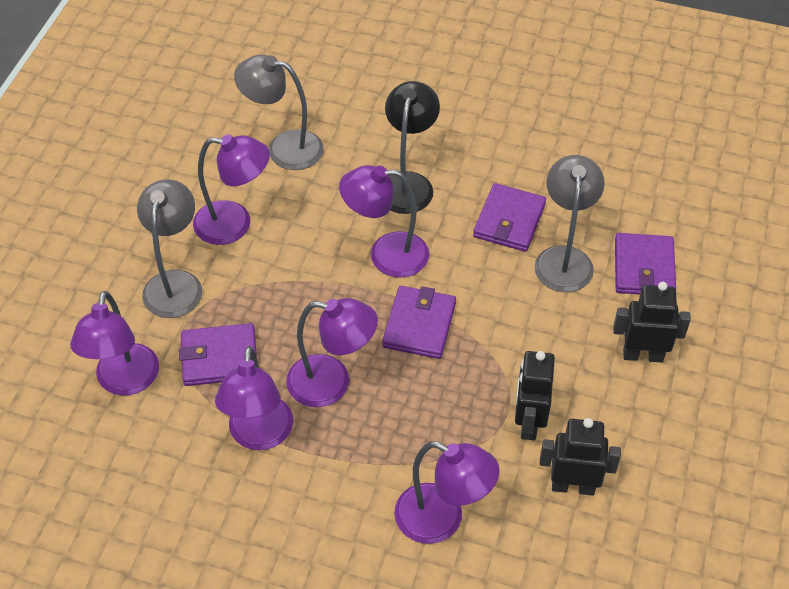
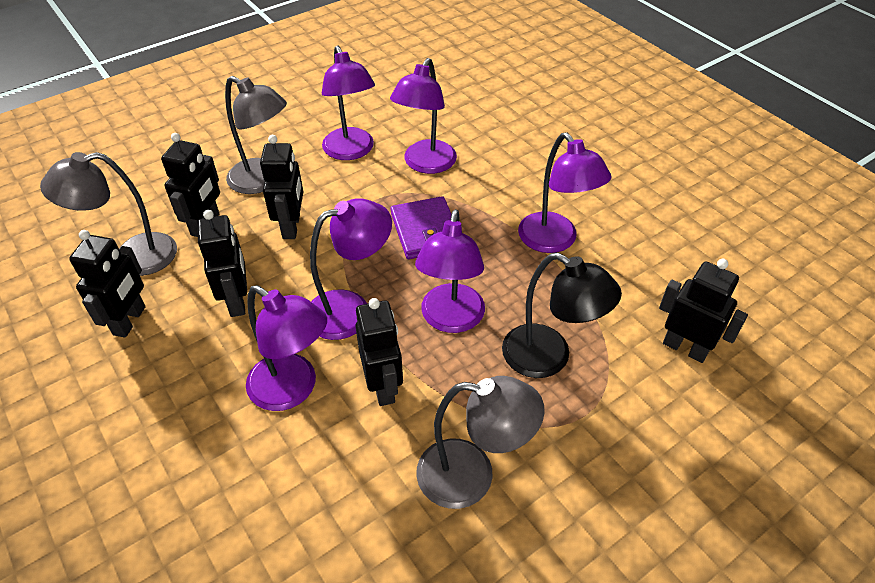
black robot: [515,351,555,440] [540,418,621,495] [613,282,691,362] = 3 -> [69,230,145,338] [161,133,220,237] [197,210,247,317] [260,135,303,239] [356,298,403,406] [659,259,748,363] = 6
purple wallet: [179,323,257,386] [382,286,456,359] [473,183,546,252] [615,233,676,295] = 4 -> [391,196,451,259] = 1

